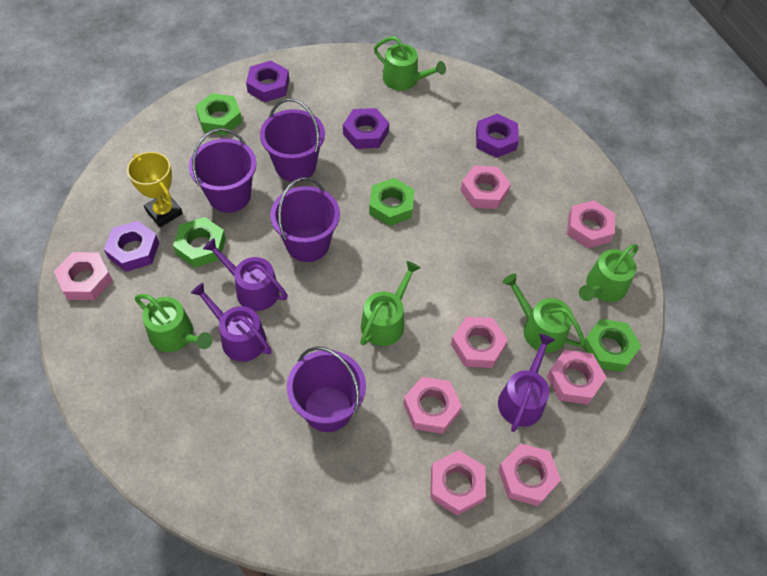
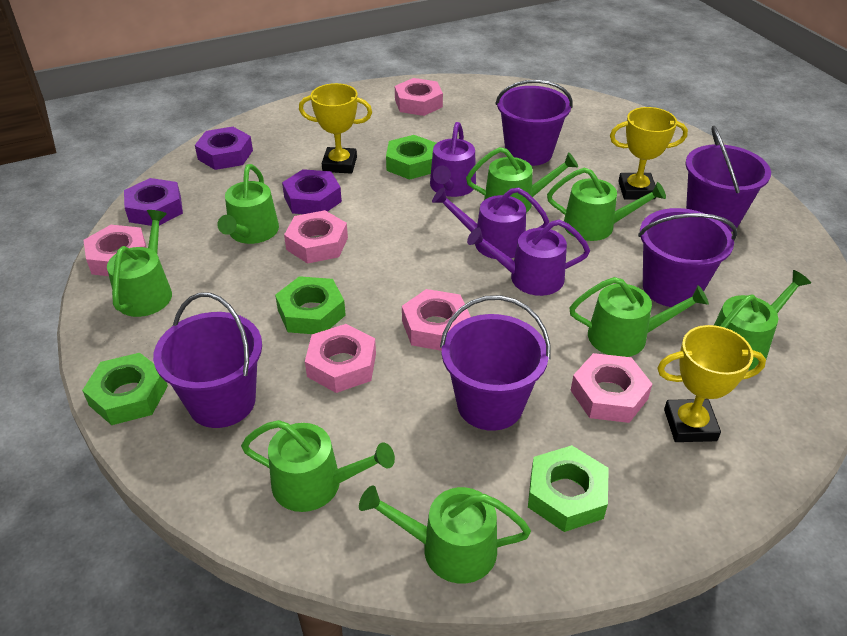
green watering can: [135,294,213,352] [360,261,420,346] [374,36,446,91] [503,274,585,353] [579,244,638,302] = 5 -> [107,210,172,317] [217,164,279,244] [241,420,395,512] [359,485,531,584] [466,147,578,213] [547,167,666,241] [569,277,709,357] [714,270,811,370] = 8
pink nut: [54,252,113,300] [403,377,462,434] [431,450,486,515] [451,317,508,368] [460,166,511,209] [498,443,561,506] [546,350,607,405] [567,200,615,248] = 8 -> [83,225,147,276] [284,210,348,264] [305,324,376,393] [395,78,443,116] [402,289,471,351] [571,353,652,423] = 6
purple bucket: [189,128,256,213] [260,98,325,182] [270,177,340,262] [287,346,366,432] = 4 -> [153,293,262,428] [440,295,551,431] [495,80,573,166] [638,208,737,307] [685,126,771,232] = 5
purple nut: [104,221,159,272] [246,61,289,102] [343,108,389,149] [476,114,519,158] = 4 -> [124,178,183,226] [195,127,253,170] [282,169,342,214] = 3
yellow trophy: [127,152,183,227] = 1 -> [299,83,372,174] [610,107,688,199] [657,325,766,442] = 3

